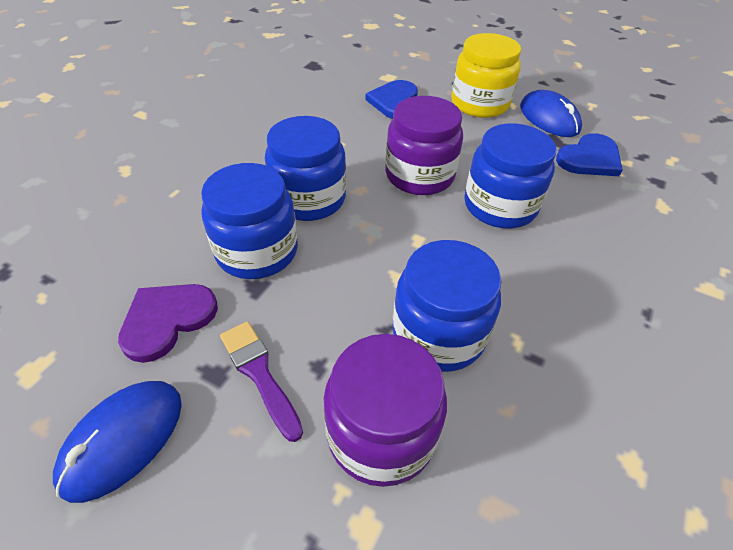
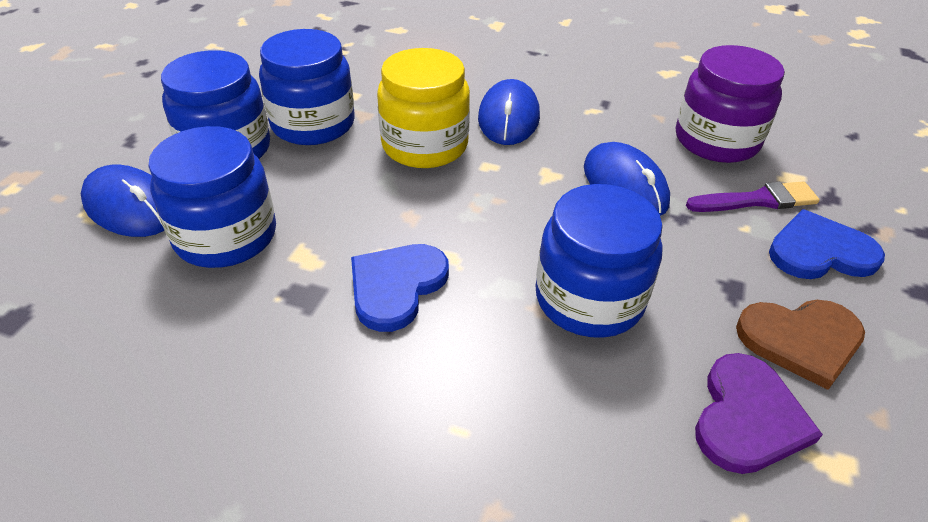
blue mouse: [53,381,182,503] [520,90,582,137] = 2 -> [81,165,164,237] [478,79,540,145] [584,142,670,216] = 3
brown heart: none = 0 -> [736,300,865,390] = 1
purple jar: [324,334,447,487] [385,96,463,195] = 2 -> [676,45,785,163] = 1

